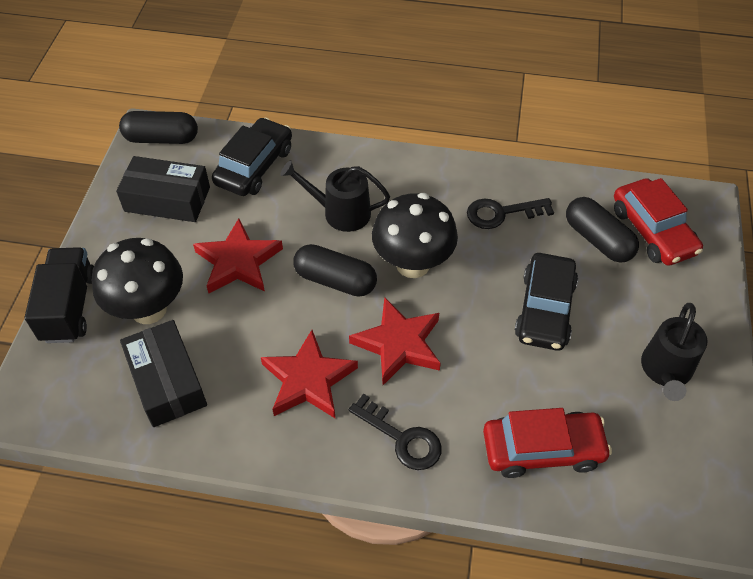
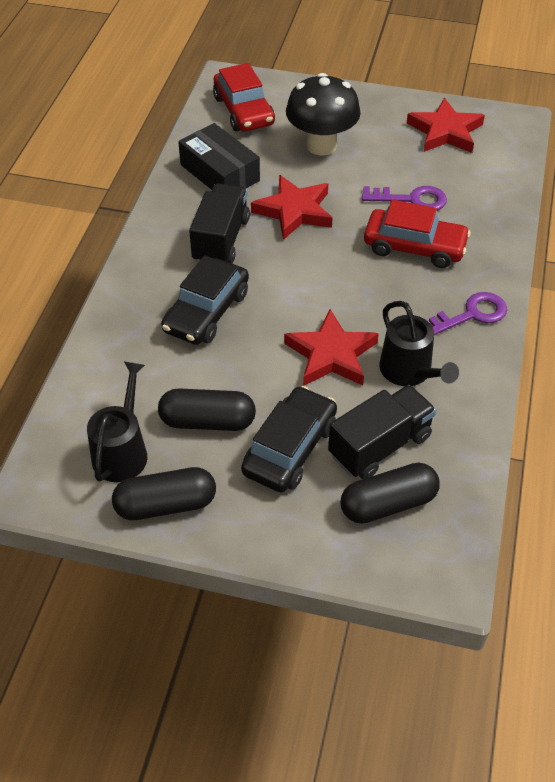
black box: [116,156,210,222] [120,320,207,427] = 2 -> [178,123,260,190] = 1
black key: [349,393,442,470] [467,198,554,229] = 2 -> none = 0
black mushroom: [92,238,183,324] [372,193,458,278] = 2 -> [286,73,361,156] = 1
black truck: [25,247,94,343] = 1 -> [189,183,250,263] [328,385,436,479] = 2
purple key: none = 0 -> [362,186,447,211] [429,292,507,335] = 2

